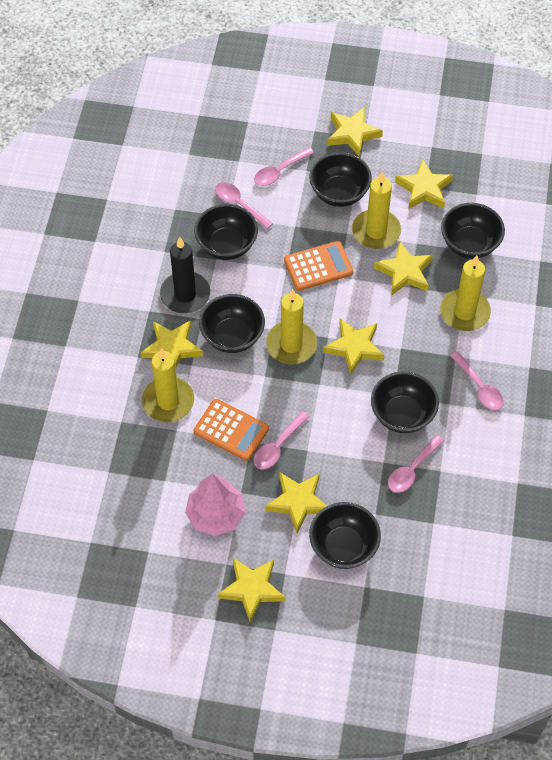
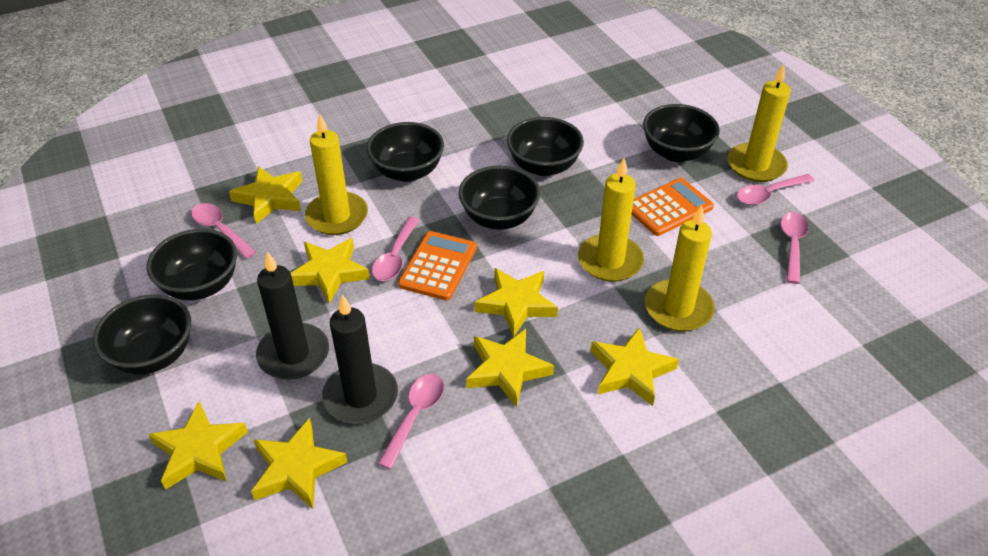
black candle: [160,237,210,313] = 1 -> [256,251,329,380] [322,294,398,424] = 2
pink tree: [185,473,246,536] = 1 -> none = 0

